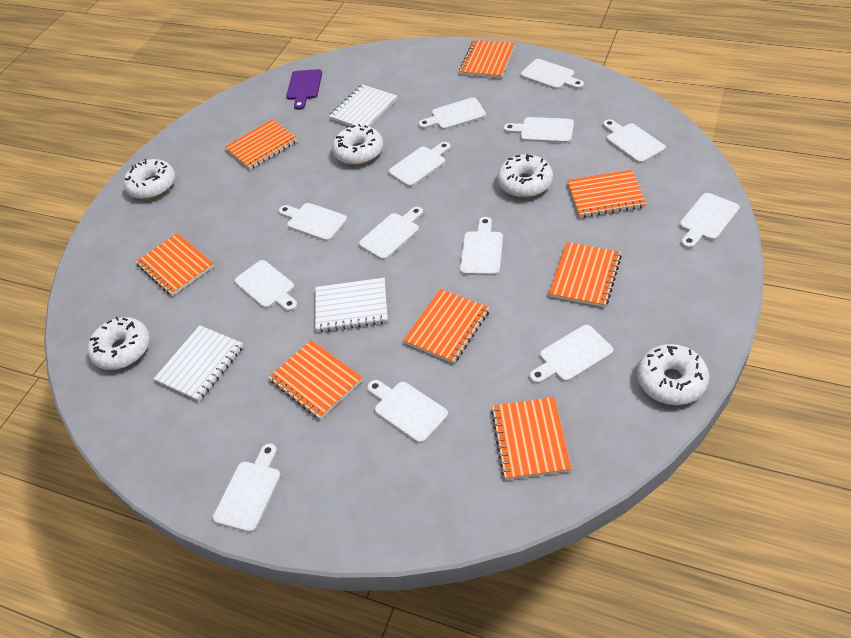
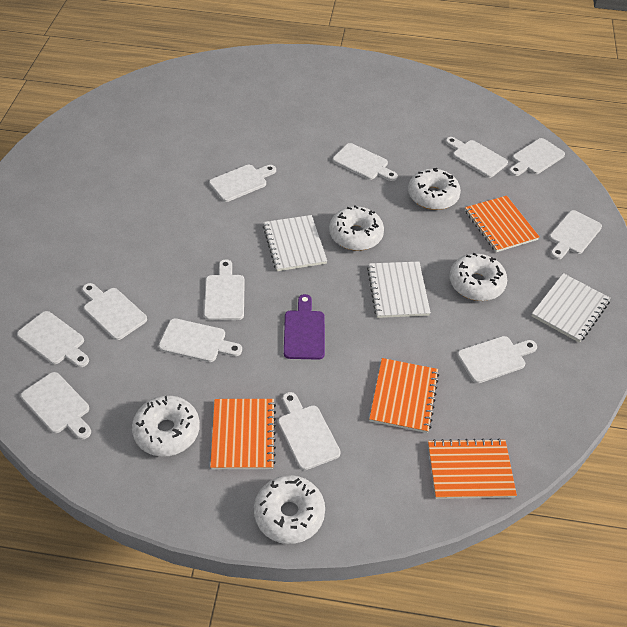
orange notebook: [135,233,214,296] [225,119,298,170] [268,340,363,420] [403,289,490,364] [459,40,515,78] [491,397,572,480] [549,242,622,307] [567,169,647,218] = 8 -> [210,399,276,469] [369,358,439,433] [428,438,517,499] [465,196,539,252] = 4
white cutting board: [213,443,281,532] [234,260,298,312] [279,203,347,241] [359,207,423,260] [367,380,448,443] [389,142,451,187] [418,97,486,130] [460,217,503,276] [504,117,574,143] [521,59,584,90] [530,325,613,384] [603,119,666,164] [680,193,740,249] = 13 -> [17,311,89,367] [21,372,91,440] [82,283,147,340] [159,318,242,362] [204,259,245,320] [209,165,276,202] [278,392,341,470] [333,143,398,181] [446,137,508,178] [457,336,537,383] [509,138,565,176] [549,210,602,260] = 12

